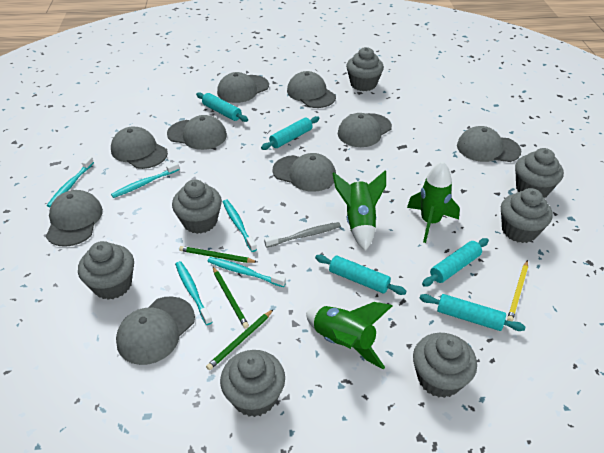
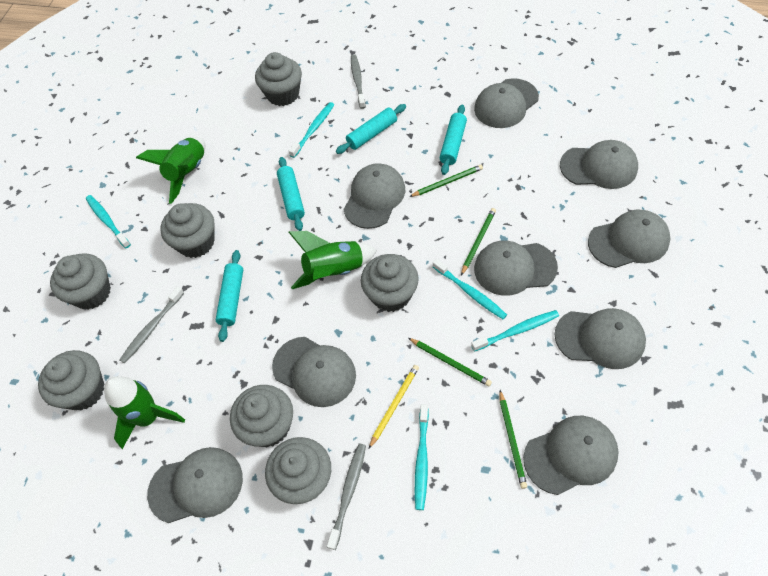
green pencil: [179,246,257,263] [206,309,274,370] [213,267,249,329] = 3 -> [408,338,492,386] [409,165,483,197] [461,208,496,275] [499,390,527,489] = 4
grey toothbrush: [264,222,341,248] = 1 -> [119,286,184,364] [327,444,366,550] [351,54,366,109] = 3
turquoise rolling pin: [196,92,248,122] [261,116,320,150] [315,255,407,295] [419,294,525,331] [422,238,489,287] = 5 -> [216,250,243,342] [277,157,305,231] [336,104,406,154] [440,104,467,175] = 4

